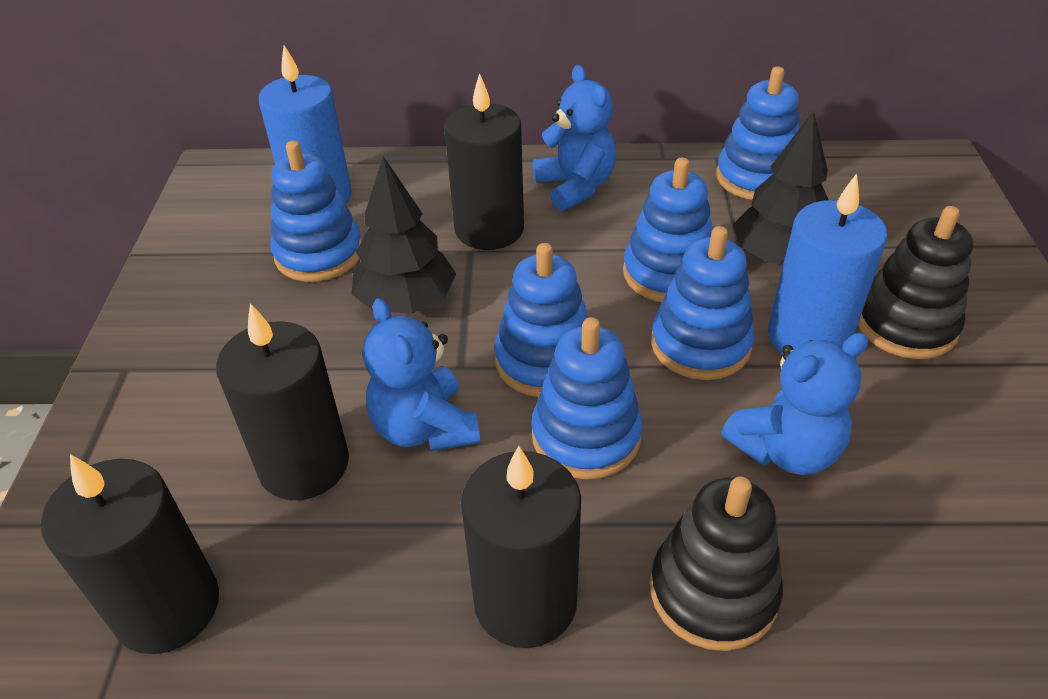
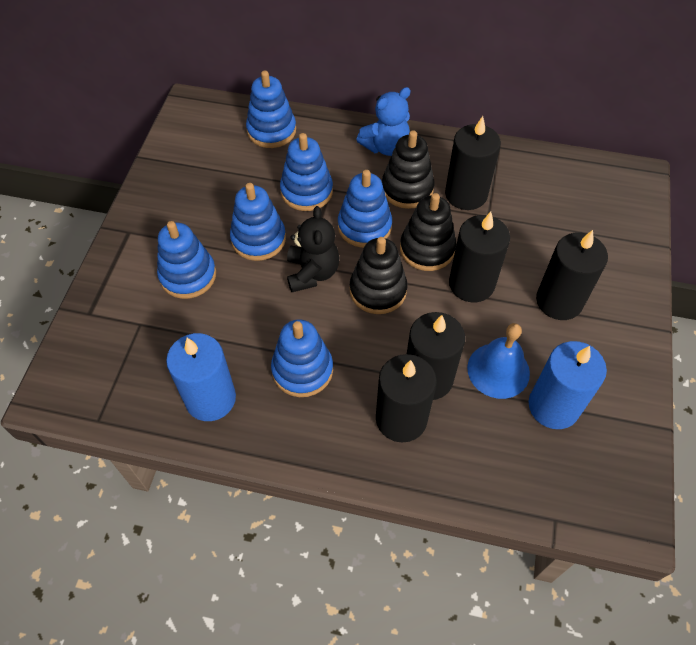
black candle: [41,454,219,654] [216,303,349,500] [444,73,524,250] [461,446,581,648] = 4 -> [376,354,437,442] [407,312,465,400] [445,116,501,210] [449,212,510,302] [536,230,608,320] = 5
black stacking toy: [650,477,783,651] [858,206,973,359] = 2 -> [350,237,408,314] [382,131,435,209] [400,193,456,271] = 3
black teddy bear: none = 0 -> [287,206,340,292] = 1
black tree: [352,156,456,313] [733,111,829,264] = 2 -> none = 0
blue bell: none = 0 -> [467,323,530,399] = 1
blue teddy bear: [363,298,480,452] [533,65,616,211] [721,333,869,475] = 3 -> [356,87,411,156] = 1

